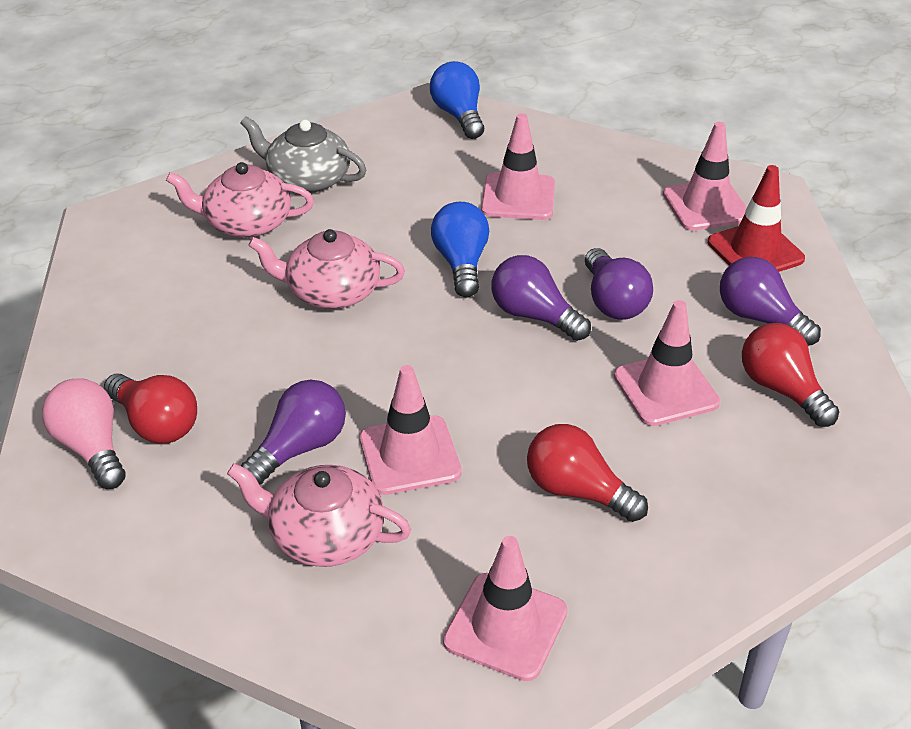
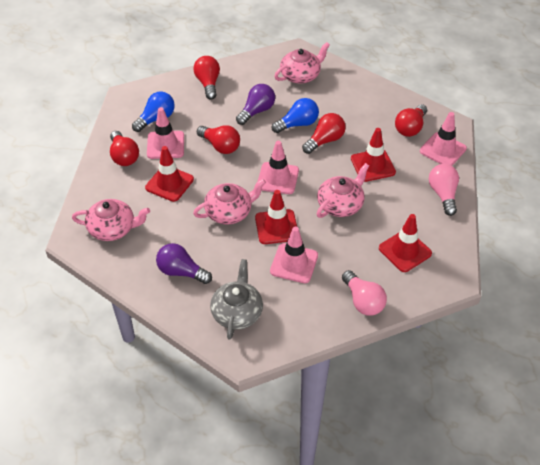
pink light bulb: [42,378,126,489] = 1 -> [342,270,387,316] [429,164,459,216] = 2
pink teapot: [166,162,314,238] [227,463,411,567] [248,229,405,309] = 3 -> [72,199,150,241] [193,179,266,224] [274,42,330,84] [317,163,369,218] = 4
pink traffic cone: [360,365,462,495] [443,536,568,681] [481,113,555,220] [614,300,720,426] [663,122,747,231] = 5 -> [147,107,184,159] [258,141,299,194] [270,227,318,283] [420,112,467,166] = 4
purple light bulb: [241,380,346,485] [492,255,591,341] [585,248,653,320] [720,257,821,346] = 4 -> [156,243,212,284] [236,84,275,125] = 2
red light bulb: [104,374,197,444] [527,424,648,522] [742,323,839,427] = 3 -> [110,131,139,166] [193,56,220,100] [197,125,240,154] [302,113,346,154] [395,104,427,137] = 5
red traffic cone: [708,165,805,272] = 1 -> [145,146,194,202] [255,190,297,244] [351,128,396,182] [379,214,432,272] = 4

